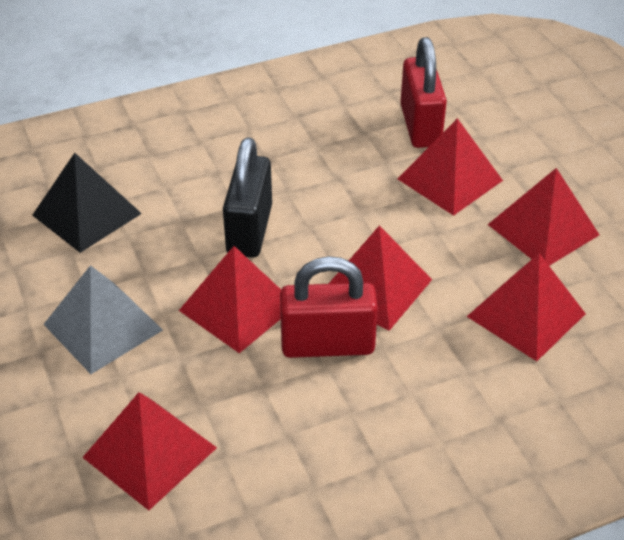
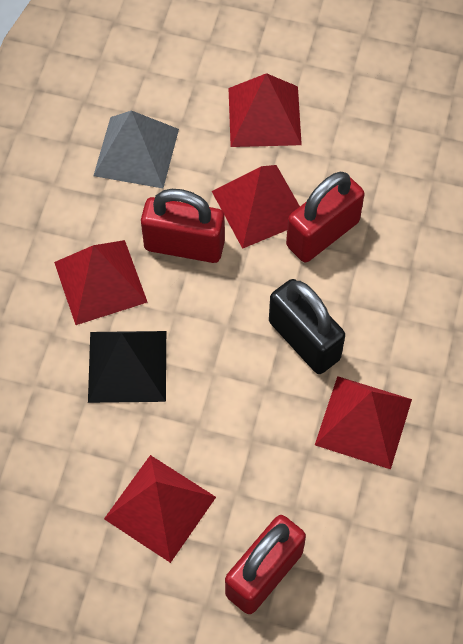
red padlock: [280,256,378,358] [400,37,447,148] = 2 -> [141,189,225,263] [225,515,306,614] [286,172,365,263] = 3
red pyramid: [82,392,217,510] [179,246,281,353] [329,225,432,331] [397,118,503,216] [467,253,586,361] [488,168,599,266] = 6 -> [54,240,148,325] [104,455,216,563] [212,165,300,249] [228,73,302,147] [315,376,412,469] = 5

